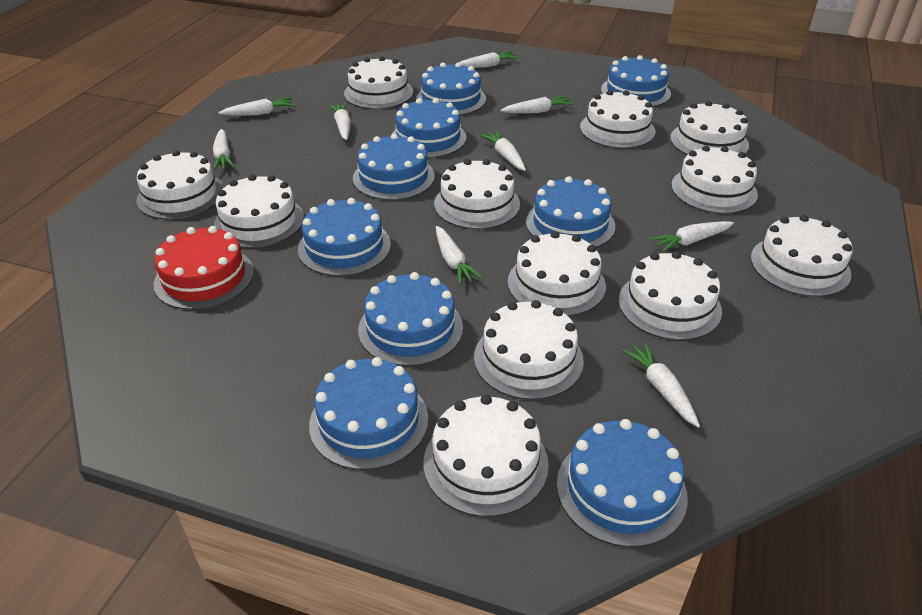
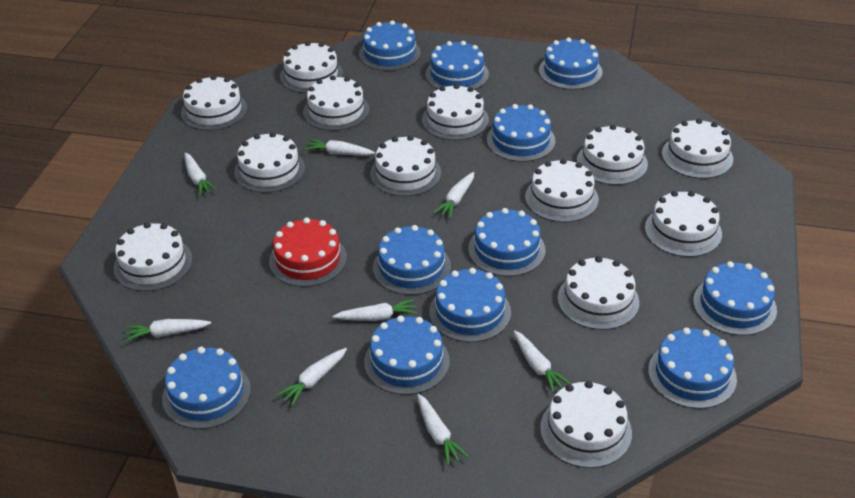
blue cake: [298,198,391,276] [309,357,428,470] [353,134,435,200] [358,272,463,366] [391,98,466,158] [416,62,486,115] [526,176,615,248] [557,419,688,547] [601,55,671,107] = 9 -> [162,347,251,429] [359,20,421,71] [364,316,450,395] [373,225,451,295] [426,41,489,90] [429,268,511,342] [468,208,546,276] [487,104,556,162] [539,37,603,90] [648,328,737,409] [693,261,777,335] = 11
white cake: [136,150,224,219] [214,174,304,248] [344,56,413,109] [423,395,549,517] [434,159,520,229] [474,300,584,400] [508,231,606,316] [580,90,656,148] [619,251,722,340] [670,101,749,155] [671,146,758,214] [751,215,853,297] = 12 -> [114,222,193,291] [181,75,247,130] [234,132,305,193] [280,41,343,93] [303,75,369,131] [370,135,441,196] [422,84,489,140] [525,159,599,222] [540,381,632,468] [558,256,639,330] [577,125,648,185] [645,191,722,257] [662,119,733,179] = 13
white carrot: [213,129,235,170] [219,97,295,116] [328,103,351,140] [436,226,483,285] [459,51,519,68] [480,131,526,171] [500,96,573,114] [621,342,700,428] [650,221,734,252] = 9 -> [125,319,211,342] [185,152,217,196] [276,348,347,406] [304,139,375,155] [333,299,418,321] [417,394,469,466] [433,172,474,219] [513,330,571,393] = 8

